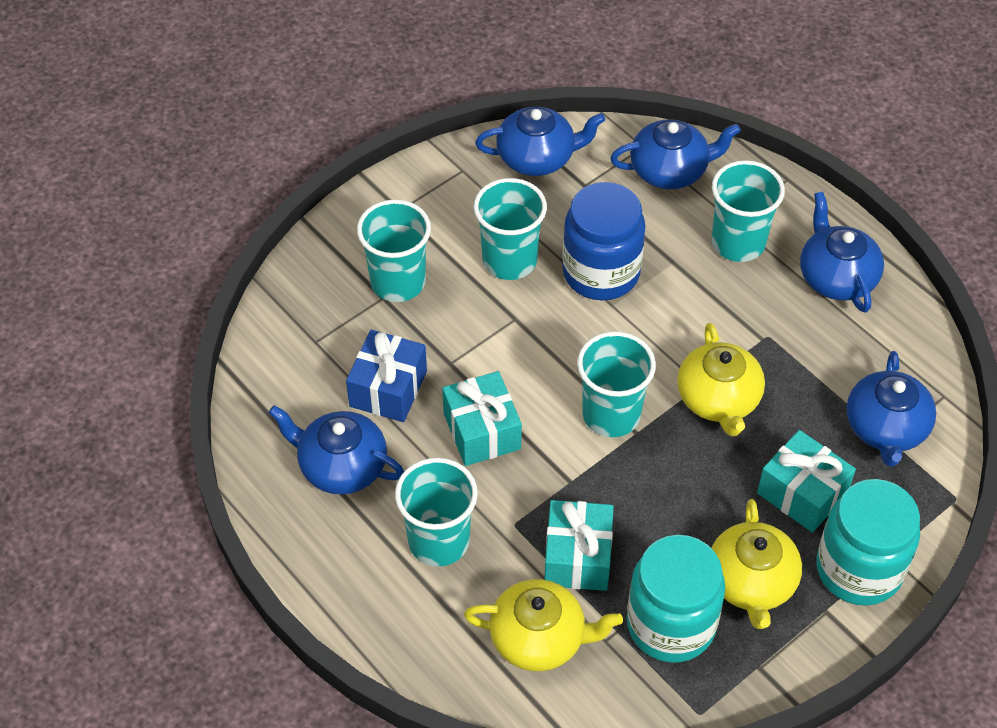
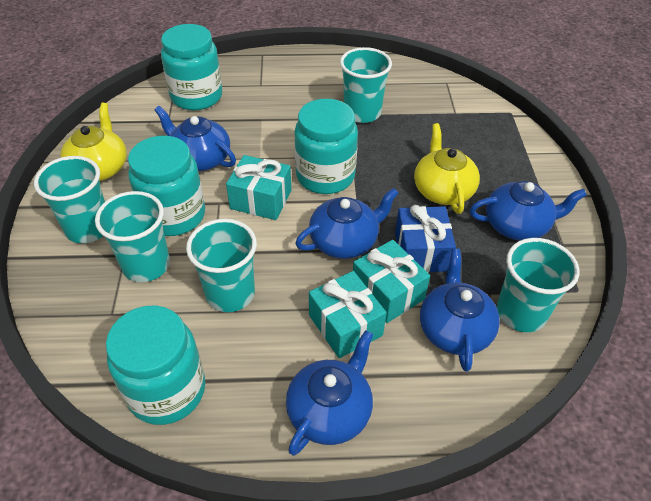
blue jar: [562,182,645,300] = 1 -> none = 0
turquoise jar: [627,535,725,663] [816,479,920,606] = 2 -> [106,305,205,425] [128,136,205,236] [161,24,222,110] [294,99,358,194] = 4
yellow teapot: [464,579,623,671] [677,323,765,437] [711,499,802,629] = 3 -> [60,103,127,181] [414,123,480,214] = 2

